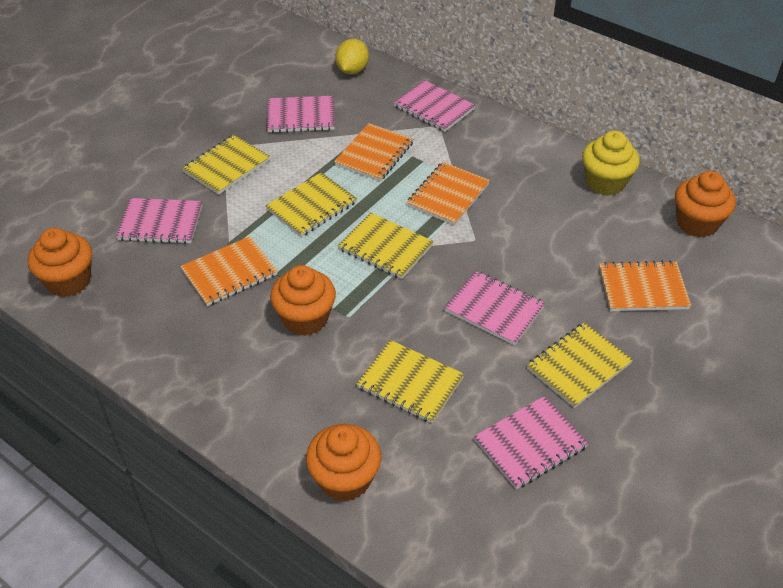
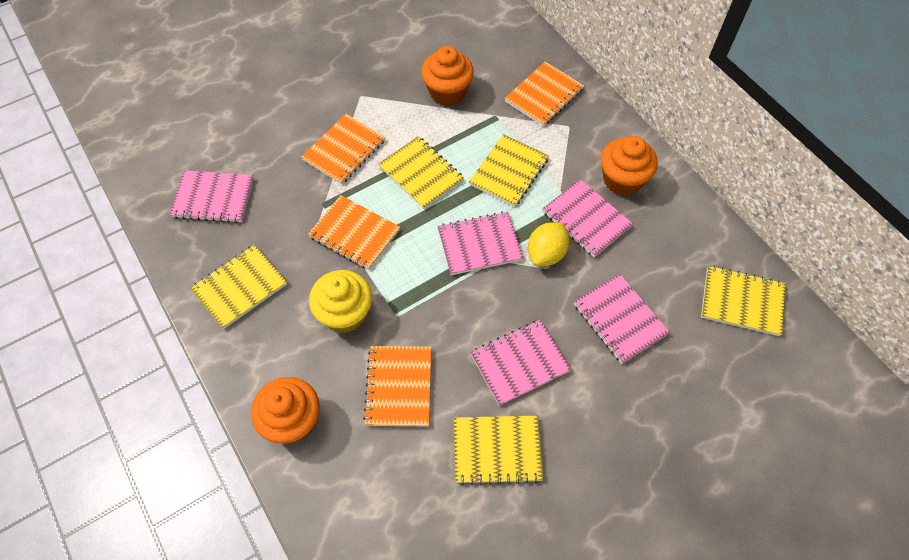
orange cupcake: [27,228,92,297] [270,265,336,336] [306,424,381,502] [675,171,736,237] = 4 -> [251,377,320,443] [421,46,474,106] [601,136,658,196] = 3

